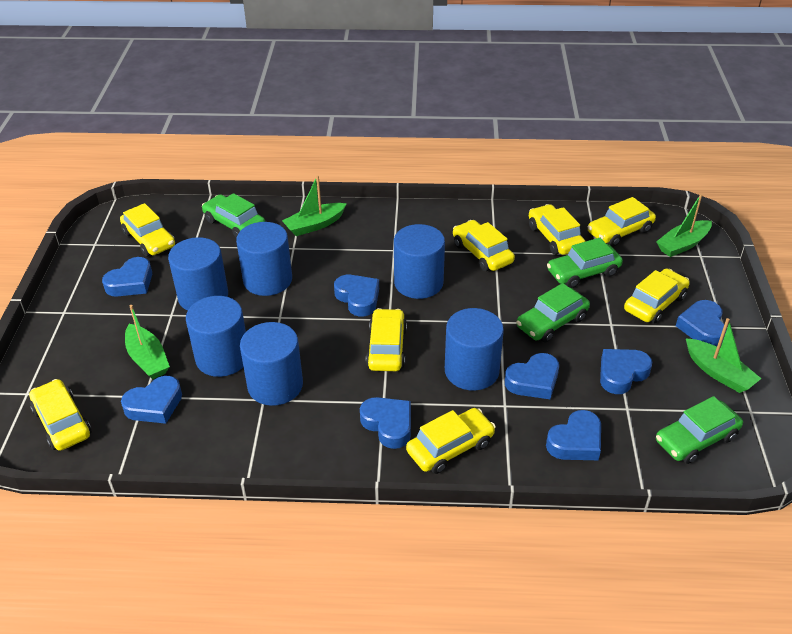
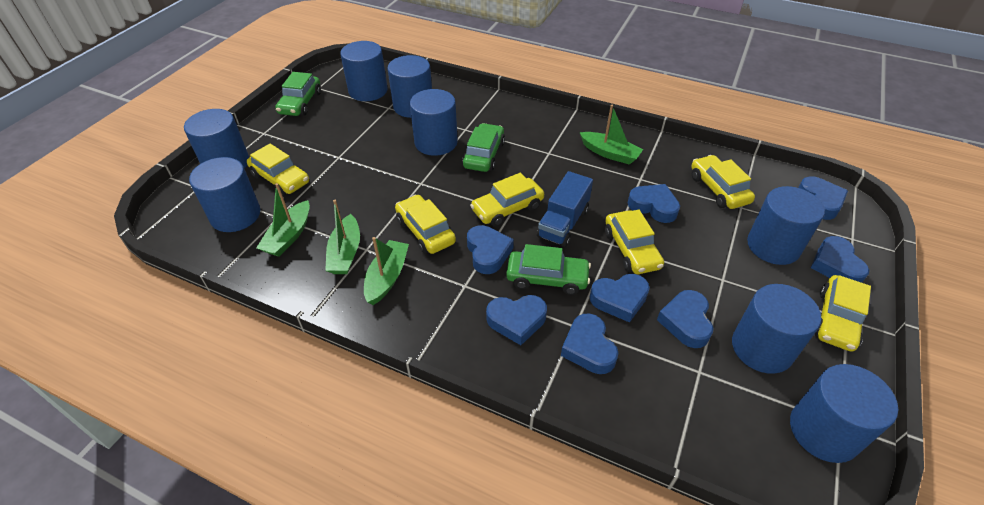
blue cylinder: [168,237,228,311] [186,296,246,377] [236,222,292,296] [240,322,303,406] [394,224,445,299] [445,308,504,390] = 6 -> [184,109,249,169] [189,157,260,232] [340,41,388,101] [387,55,432,118] [410,89,458,156] [732,284,821,374] [747,186,825,265] [790,364,898,463] = 8
blue truck: none = 0 -> [537,171,593,247] = 1
green car: [202,193,265,238] [516,283,590,342] [547,238,623,288] [656,396,743,464] = 4 -> [275,72,321,116] [462,123,505,172] [506,244,591,295] = 3
yellow car: [29,379,91,451] [120,203,175,257] [366,308,407,371] [406,408,496,474] [453,220,515,271] [529,204,585,255] [588,197,656,247] [624,268,690,324] = 8 -> [247,144,309,196] [395,195,456,254] [470,173,544,227] [605,210,664,274] [691,155,755,209] [815,275,871,352] = 6

